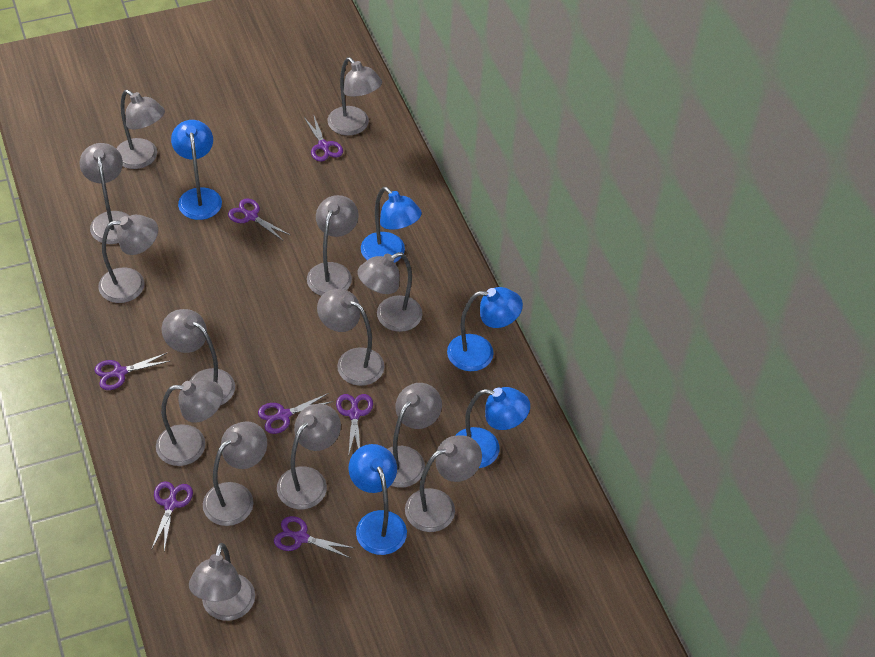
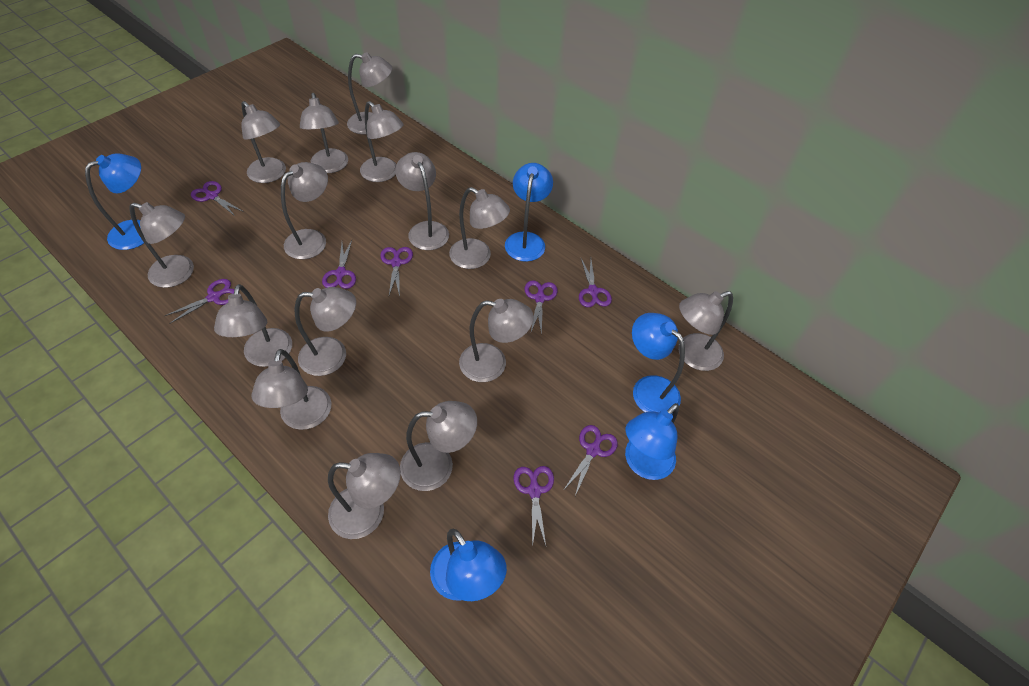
grey lamp: [80,143,129,244] [98,215,158,303] [116,90,165,169] [156,378,223,466] [162,309,235,406] [189,543,255,621] [203,421,267,526] [277,404,341,509] [307,195,359,296] [317,289,384,386] [328,57,382,136] [358,252,423,332] [388,383,442,488] [405,435,482,532] = 14 -> [130,202,194,288] [214,284,292,367] [241,101,286,183] [252,349,331,430] [281,162,328,259] [295,287,356,376] [300,93,348,173] [328,453,401,539] [347,52,392,134] [360,101,403,182] [395,152,449,250] [400,401,477,491] [449,187,510,269] [459,299,534,382] [678,291,733,371] = 15
purple scissors: [94,353,170,390] [151,481,193,551] [228,199,290,240] [258,393,334,434] [274,516,354,558] [304,116,343,161] [336,394,373,457] = 7 -> [165,279,234,324] [191,181,244,216] [322,240,356,289] [380,247,413,296] [514,466,554,547] [524,280,558,336] [563,425,618,496] [579,258,612,307] = 8

